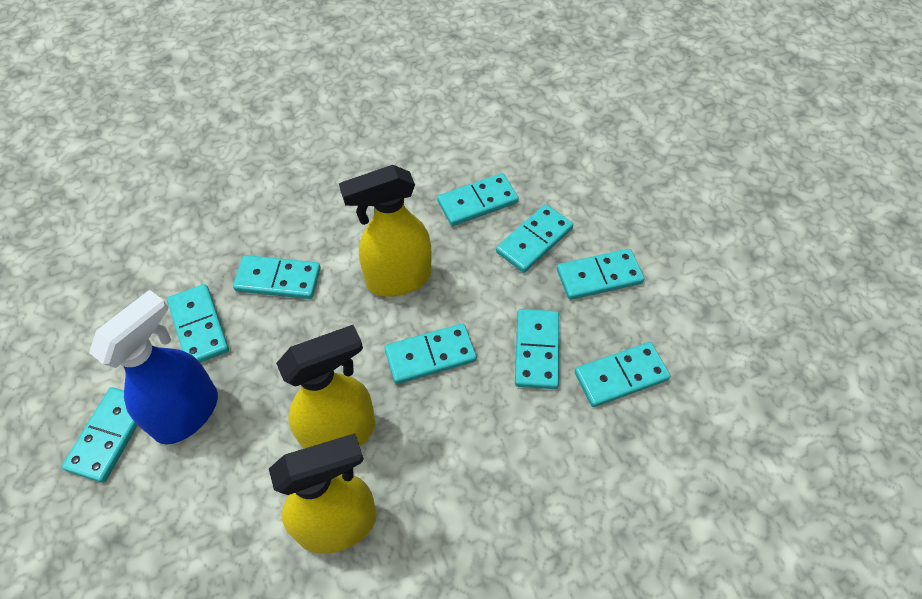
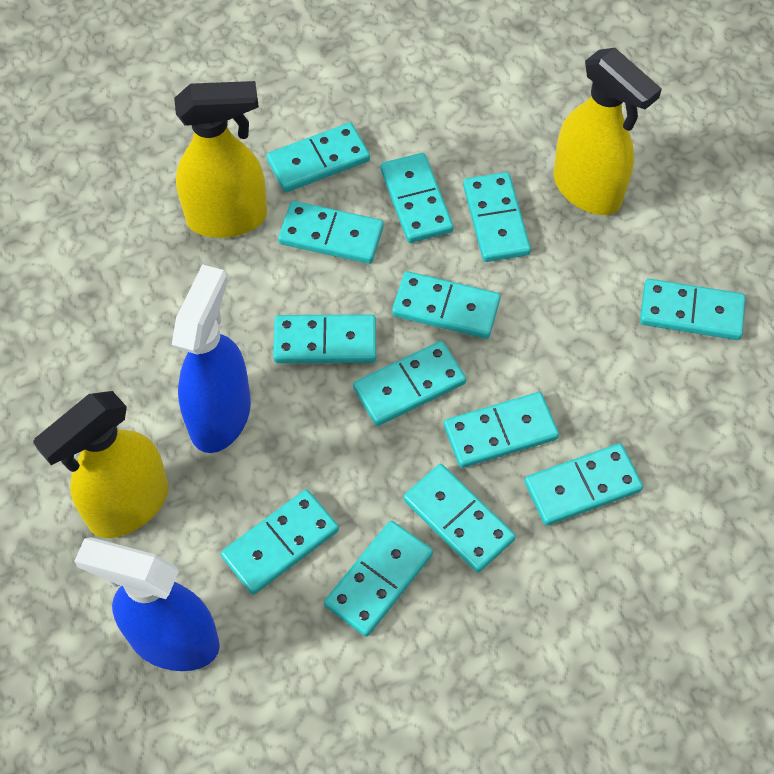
blue spray bottle: [89,290,218,444] = 1 -> [74,537,220,671] [172,264,251,453] = 2
turquoise domino: [62,387,138,483] [167,284,229,363] [233,255,321,299] [384,323,477,384] [437,173,519,226] [496,204,573,273] [515,309,559,389] [557,249,644,300] [574,342,670,407] = 9 -> [221,489,339,595] [267,122,370,192] [273,315,376,363] [278,201,384,264] [324,520,433,637] [353,341,466,426] [381,153,454,243] [392,271,501,339] [403,464,516,573] [444,392,559,468] [463,172,531,262] [524,443,643,526] [640,279,746,340] = 13

